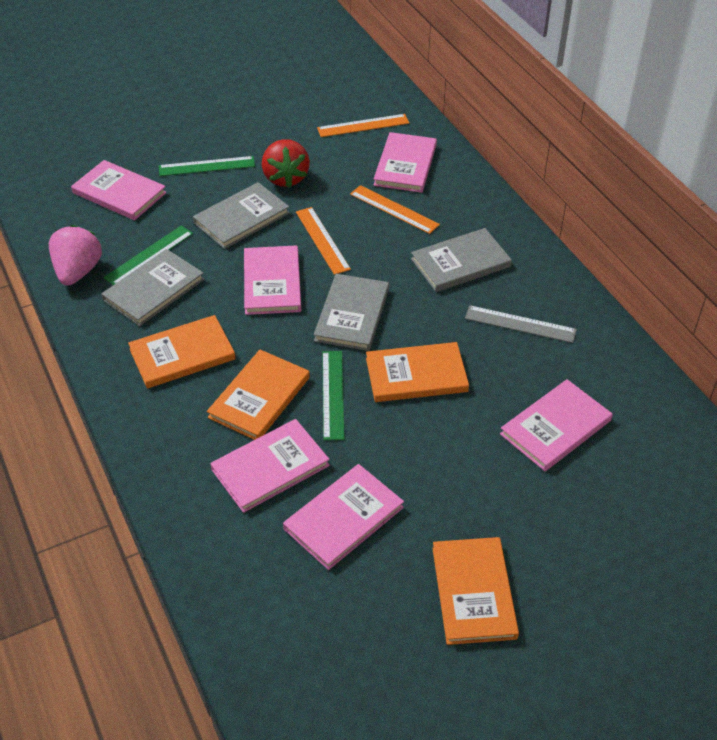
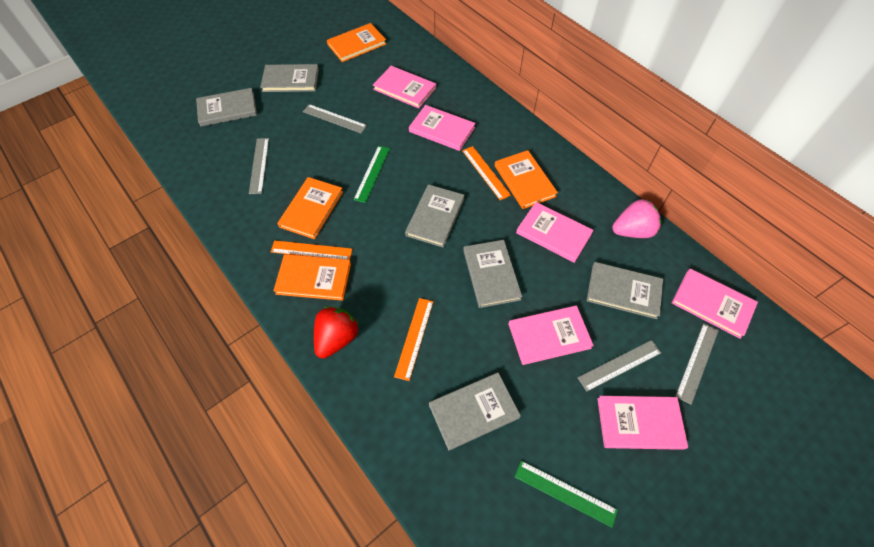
green ruler: [103,225,193,285] [159,156,255,176] [322,351,345,441] = 3 -> [353,146,390,203] [515,461,618,527] = 2
grey book: [101,249,204,326] [193,182,290,249] [314,274,389,351] [411,228,512,292] = 4 -> [196,88,257,126] [260,64,319,92] [405,184,465,248] [429,373,521,451] [463,240,522,308] [586,262,663,319] = 6
grey ruler: [465,305,577,343] = 1 -> [249,138,269,194] [303,104,367,133] [578,340,661,392] [675,323,719,405] = 4

